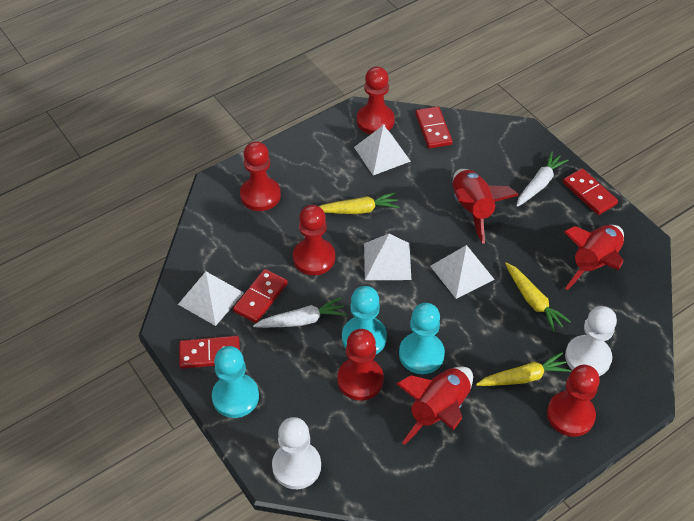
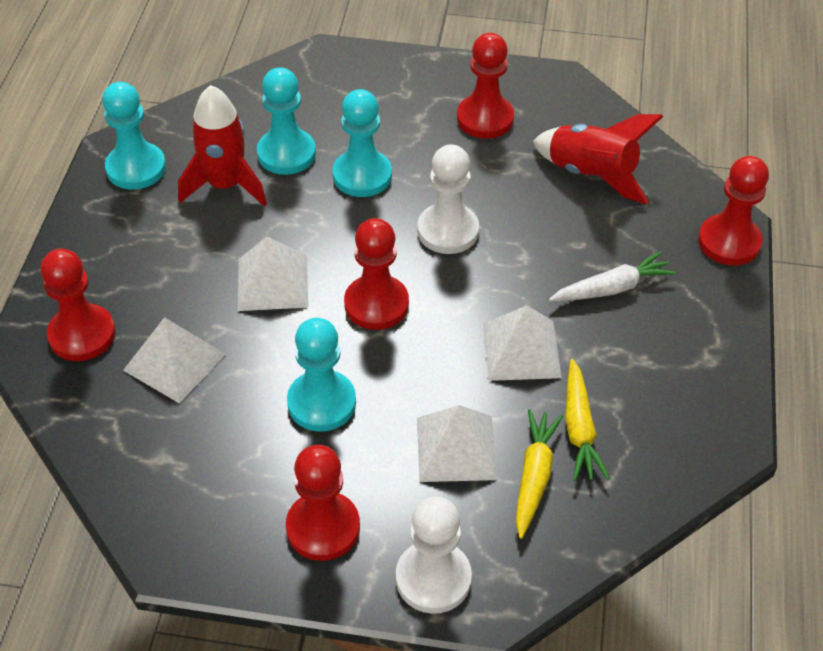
red domino: [179,336,240,369] [233,269,288,323] [415,106,453,149] [563,168,618,215] = 4 -> none = 0
red rocket: [396,367,473,445] [453,169,519,244] [564,225,624,290] = 3 -> [178,85,267,206] [533,114,663,204] = 2
turquoise pawn: [212,346,259,418] [342,286,387,354] [399,303,445,374] = 3 -> [102,82,166,190] [257,67,316,175] [287,318,356,432] [333,89,392,197] = 4
white carrot: [253,297,346,328] [516,151,569,207] = 2 -> [549,251,676,301] = 1
yellow carrot: [319,192,399,214] [476,352,571,386] [505,262,571,332] = 3 -> [516,409,563,539] [565,359,609,481] = 2

